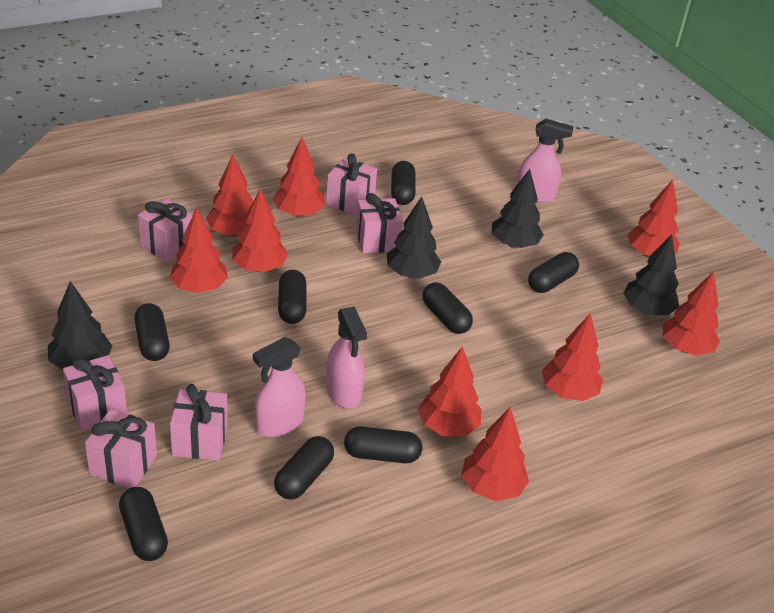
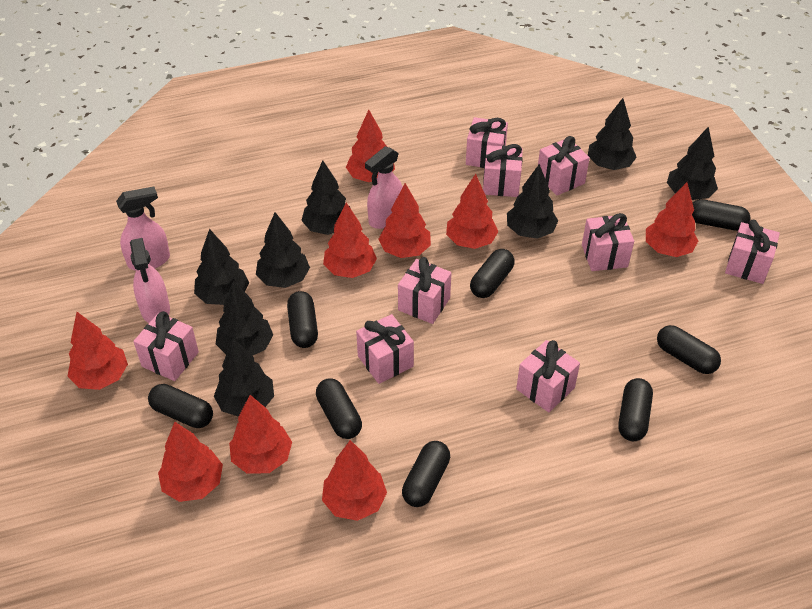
black tree: [48,281,112,370] [387,196,441,278] [492,169,544,248] [623,234,679,315] = 4 -> [194,229,249,305] [214,338,274,417] [216,280,273,356] [256,212,310,288] [301,160,350,235] [507,164,558,239] [588,98,637,170] [667,126,718,200] = 8
pink gift: [63,355,127,432] [85,409,157,488] [138,198,193,263] [170,384,228,461] [326,153,377,216] [356,193,403,253] = 6 -> [133,311,199,381] [356,314,414,384] [398,257,451,324] [466,117,508,168] [483,144,523,197] [516,340,580,412] [538,136,590,196] [582,213,634,271] [725,220,780,284] = 9

